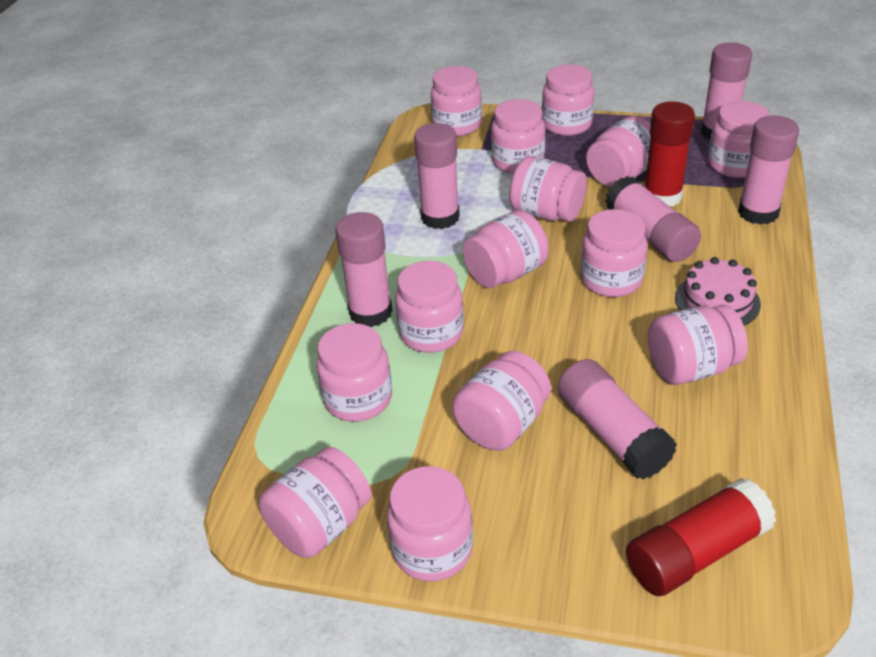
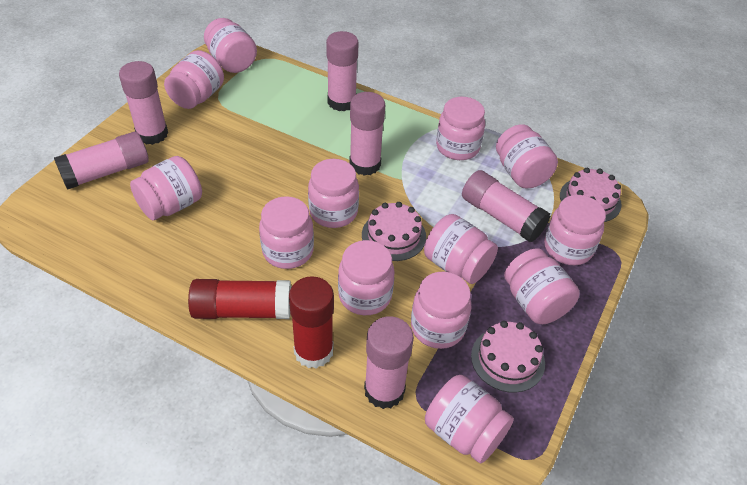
pink cake: [675,257,761,326] = 1 -> [362,202,426,261] [471,321,545,393] [560,168,622,222] = 3
pink jar: [259,447,371,558] [316,323,392,422] [387,466,473,582] [395,261,464,353] [431,66,482,137] [452,351,551,451] [463,210,549,288] [491,99,545,174] [509,156,587,222] [542,65,594,136] [581,209,647,297] [586,116,651,187] [648,304,748,385] [708,101,770,178] = 14 -> [130,156,202,220] [164,50,224,109] [204,18,257,73] [259,196,314,269] [308,159,359,228] [338,240,395,315] [411,271,471,349] [424,214,498,284] [425,375,514,463] [436,97,485,160] [496,124,558,189] [504,248,580,324] [544,195,606,265] = 13

